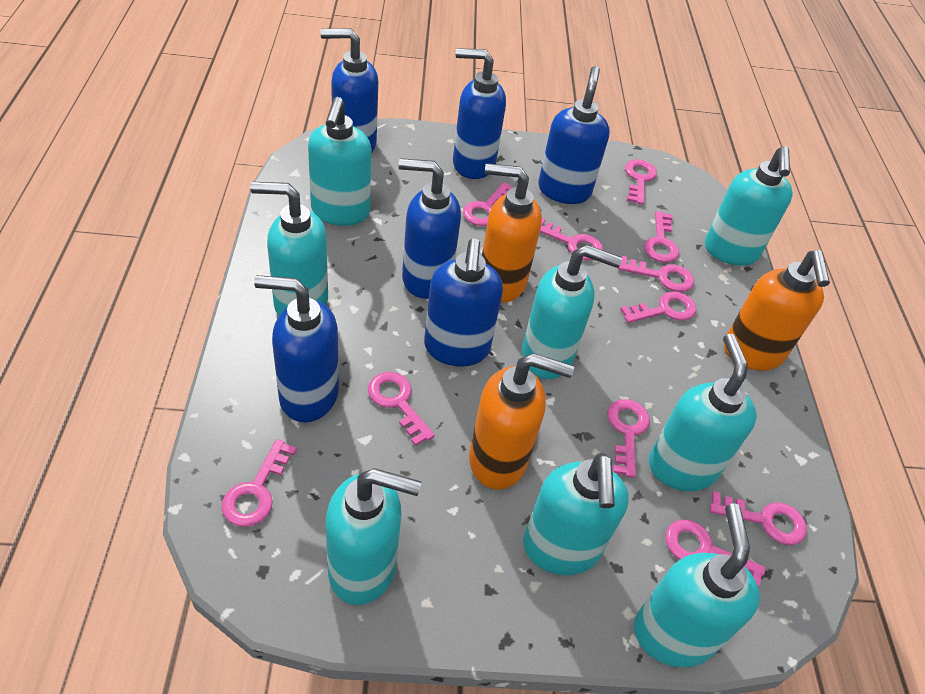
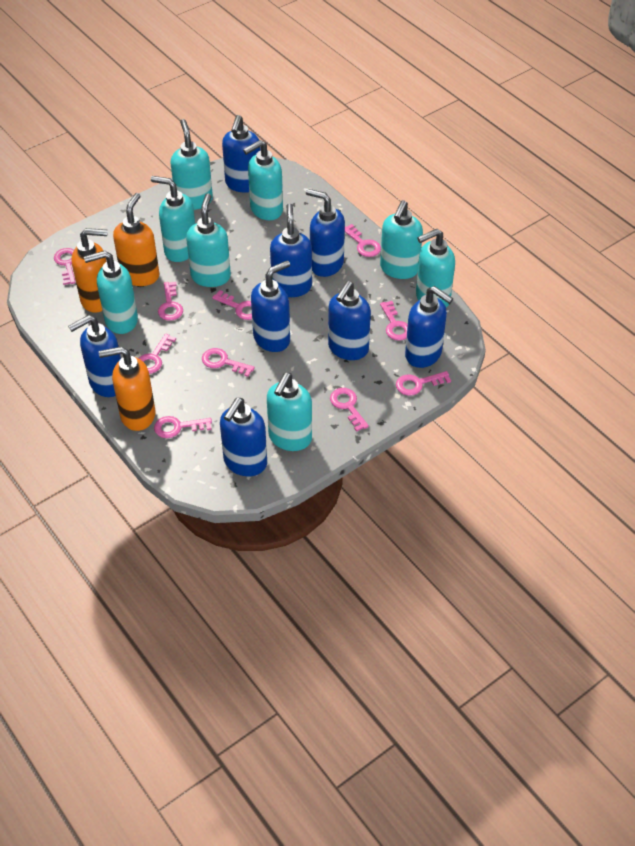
blue soap dispenser: [254,275,339,422] [320,28,378,152] [398,158,461,299] [424,238,503,367] [453,48,506,179] [538,66,610,204] = 6 -> [68,315,121,397] [220,398,267,476] [222,115,261,193] [251,260,290,352] [270,203,312,297] [306,189,345,277] [328,281,371,360] [405,286,453,368] = 8
pink key: [221,439,297,527] [368,372,435,446] [463,182,513,226] [540,218,603,260] [608,399,650,478] [618,256,694,292] [620,291,696,323] [625,159,657,205] [644,211,679,263] [666,519,765,588] [710,491,807,545] = 11 -> [54,248,76,285] [139,334,176,374] [154,416,212,438] [158,282,183,321] [202,348,255,377] [212,290,252,320] [330,388,369,432] [345,224,381,257] [380,301,408,341] [396,371,451,396] = 10

